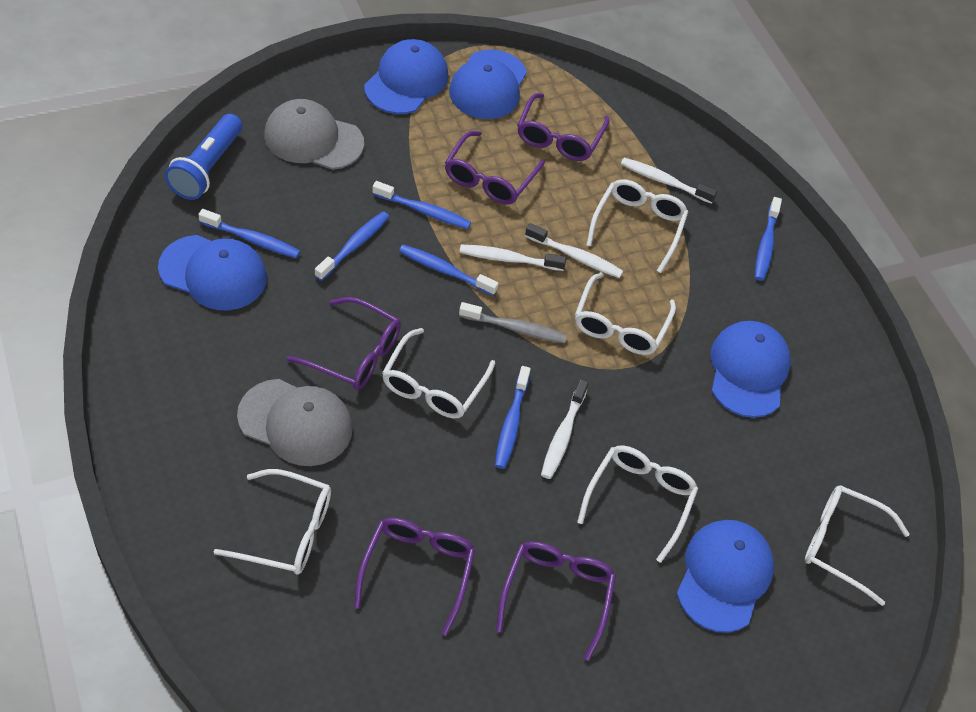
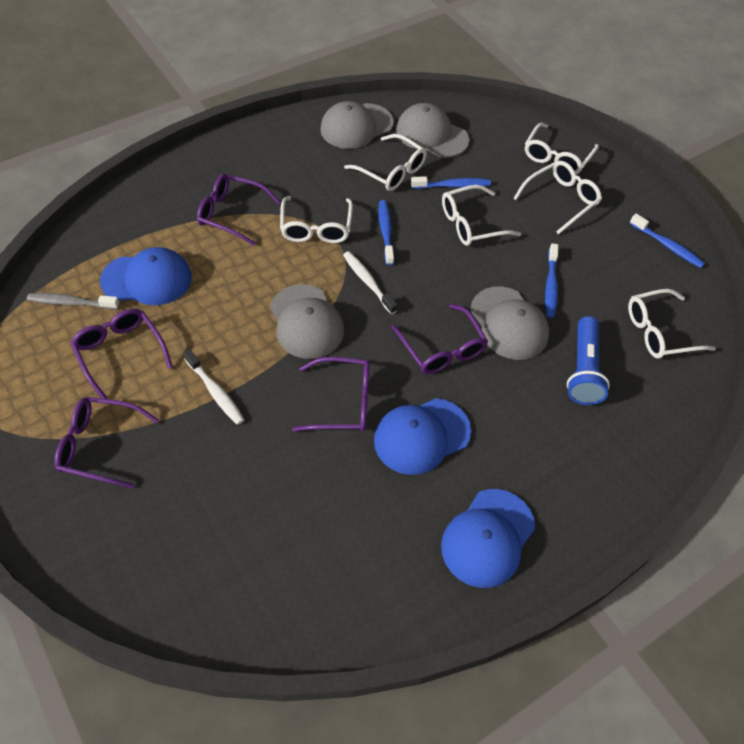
blue cap: [158,235,267,310] [364,39,449,114] [449,49,527,119] [677,520,774,633] [711,321,791,418] = 5 -> [100,247,192,305] [374,398,471,475] [441,489,535,588] = 3
blue toothbrush: [198,209,300,258] [314,211,389,281] [372,181,471,229] [399,245,499,296] [495,366,531,469] [755,197,782,281] = 6 -> [378,200,394,266] [411,176,491,189] [545,243,558,318] [629,214,705,268] = 4
grey cap: [237,379,353,466] [264,99,364,170] = 2 -> [270,284,344,359] [320,101,394,149] [396,103,469,158] [470,287,549,360] = 4
white toothbrush: [459,245,566,271] [525,223,623,278] [541,379,589,479] [621,158,717,204] = 4 -> [183,349,244,425] [343,251,398,314] = 2

